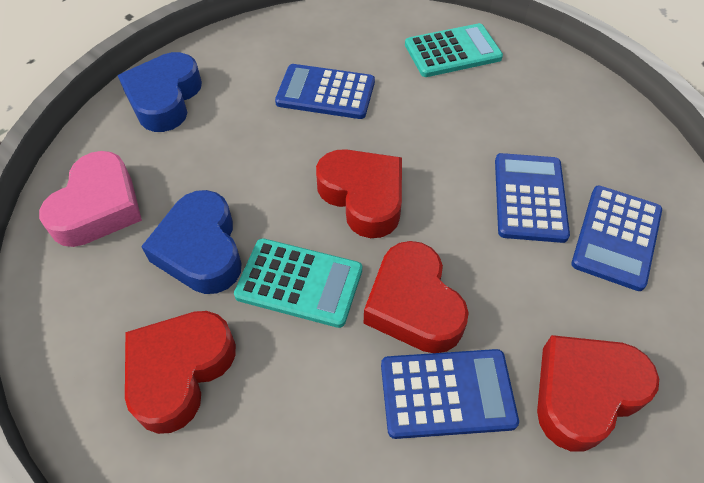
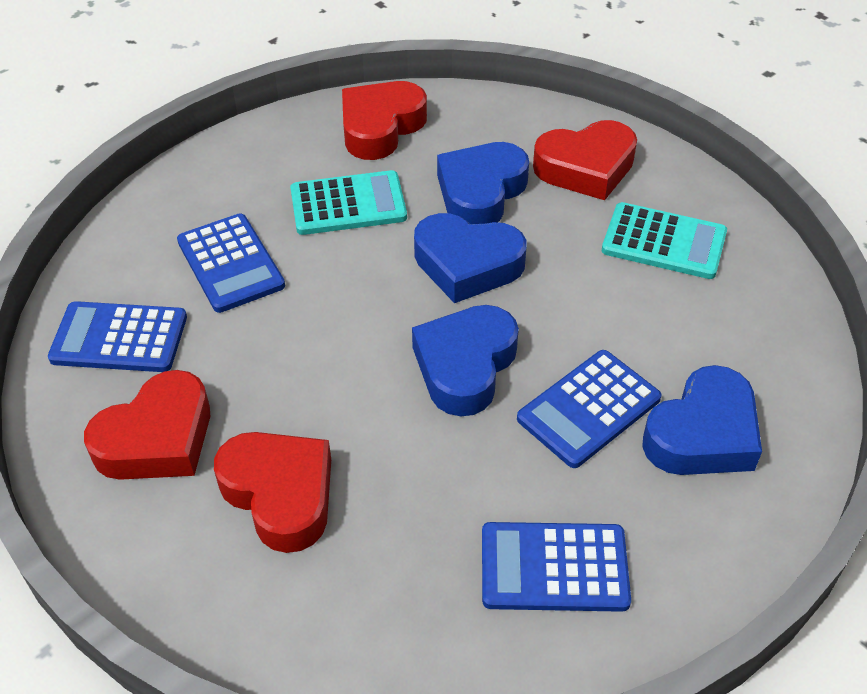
blue heart: [118,52,202,132] [141,190,241,294] = 2 -> [412,305,519,416] [414,213,527,303] [437,142,529,224] [642,365,762,475] = 4
pink heart: [39,151,142,247] = 1 -> none = 0

